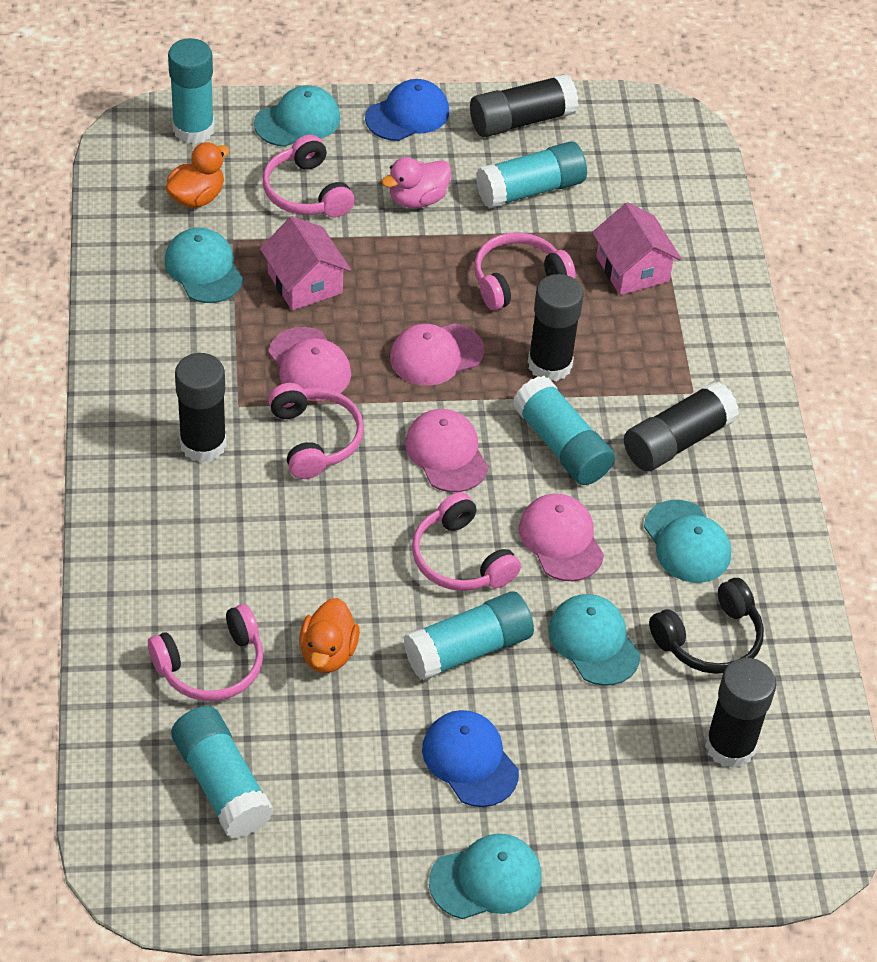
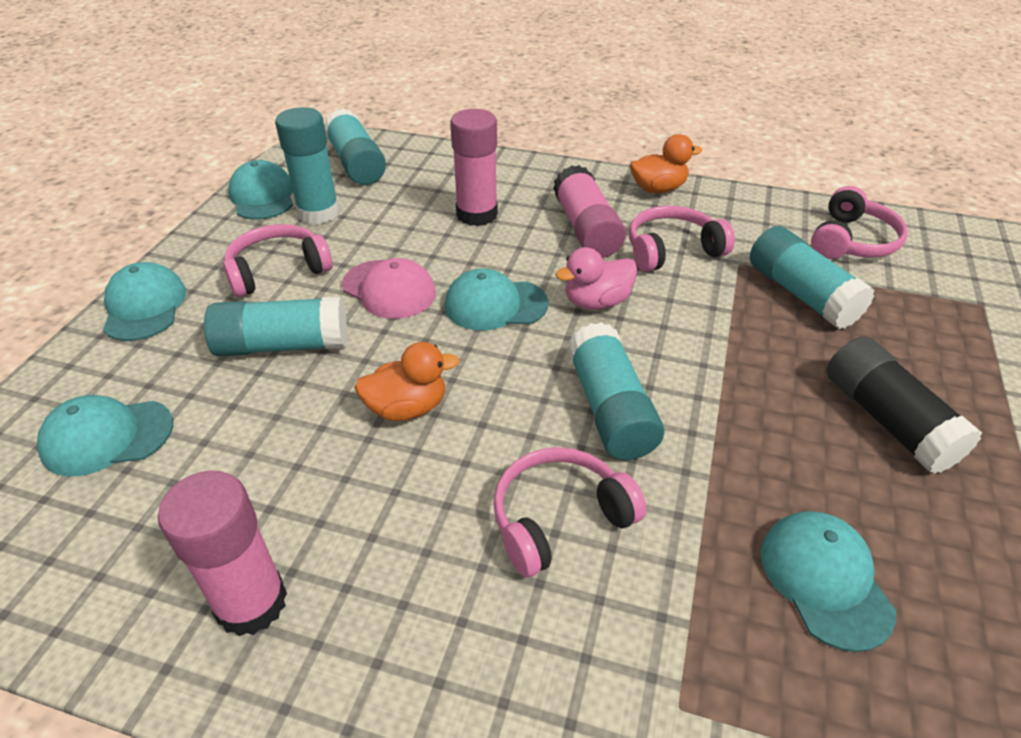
black glue stick: [175,353,227,463] [470,74,578,137] [528,274,584,381] [624,381,739,471] [705,658,776,768] = 5 -> [826,336,982,474] = 1
black headphones: [649,578,764,674] = 1 -> none = 0
blue cap: [365,79,449,141] [422,710,519,807] = 2 -> none = 0
pink cap: [269,327,351,401] [390,323,484,386] [405,409,488,492] [519,494,604,581] = 4 -> [342,258,436,319] = 1
pink glue stick: none = 0 -> [158,470,287,636] [450,109,498,226] [553,165,626,258] = 3
pink headphones: [148,604,263,701] [263,135,355,217] [268,383,364,479] [412,492,521,591] [474,232,576,310] = 5 -> [223,224,332,297] [493,447,647,577] [629,206,735,272] [811,186,908,259] = 4
pink house: [260,216,351,311] [592,202,682,295] = 2 -> none = 0

